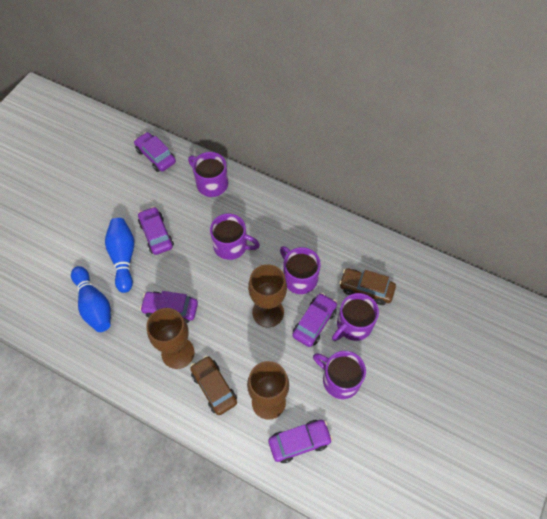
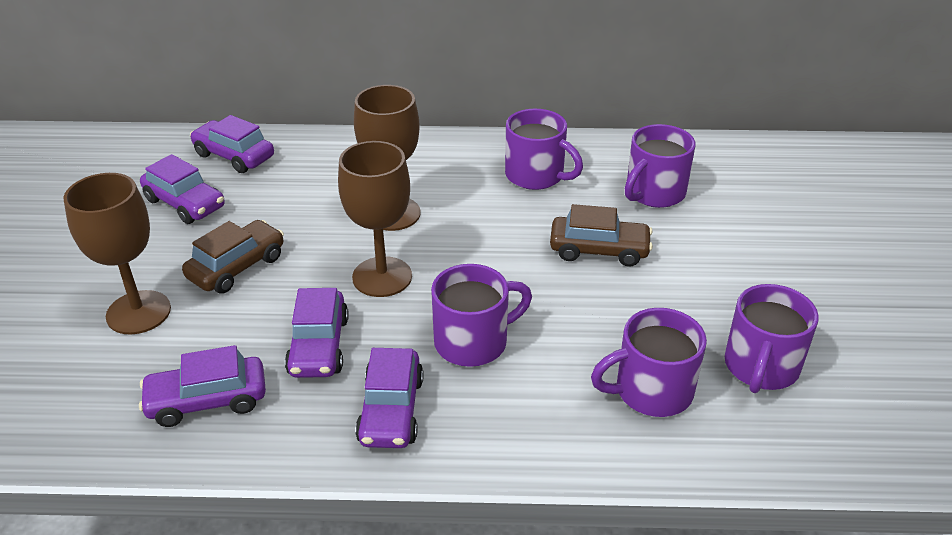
blue bowling pin: [71,266,111,332] [105,218,134,293] = 2 -> none = 0

